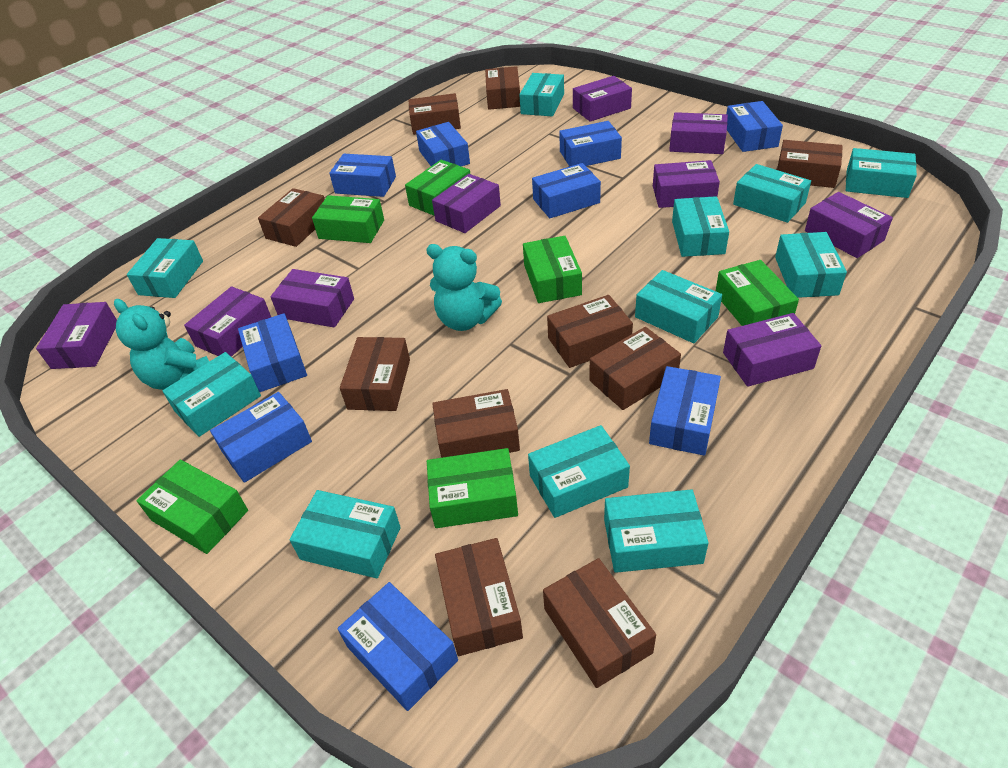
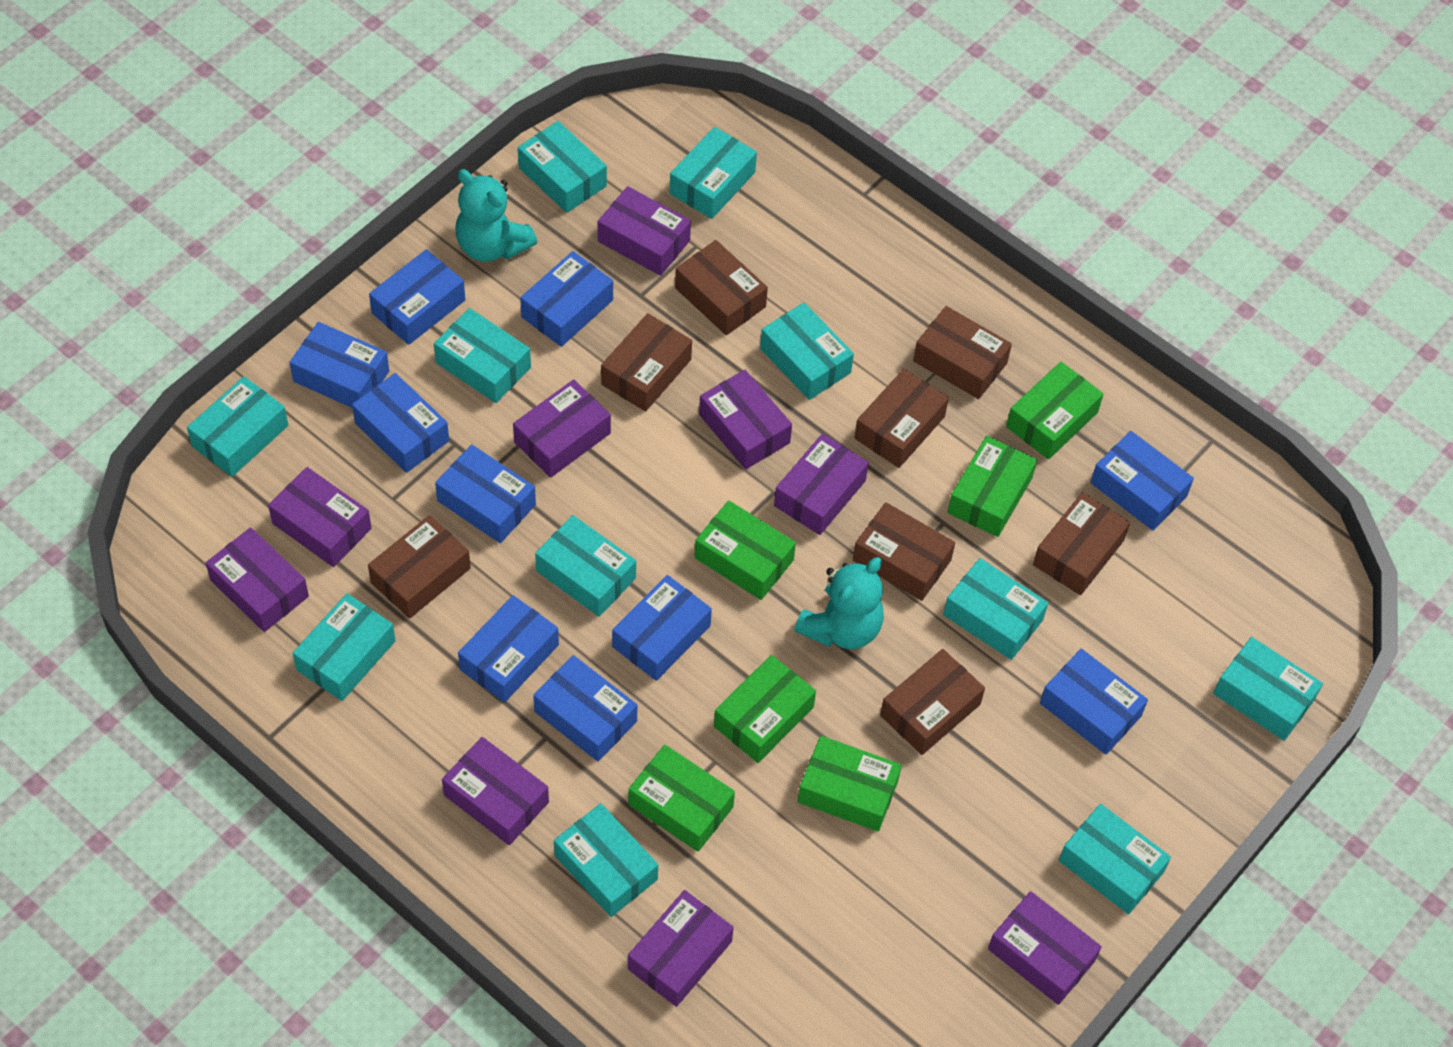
blue box: [210,392,312,483] [238,313,307,392] [329,154,396,197] [337,582,458,711] [416,122,470,166] [532,163,601,218] [559,121,622,166] [649,366,721,456] [726,101,783,152] = 9 -> [289,322,389,408] [352,373,449,473] [369,249,465,345] [435,444,536,543] [458,595,559,703] [520,251,613,347] [533,655,637,762] [612,575,712,681] [1040,649,1148,755] [1091,431,1194,530] = 10
brown box: [258,188,325,247] [340,337,410,411] [408,93,461,135] [432,389,520,458] [435,538,523,656] [485,66,520,110] [543,558,656,688] [547,295,633,368] [589,327,681,410] [777,140,843,188] = 10 -> [368,515,471,619] [601,313,692,412] [675,240,768,335] [853,502,955,601] [854,369,949,468] [880,649,985,755] [913,306,1012,399] [1033,492,1130,595] = 8

